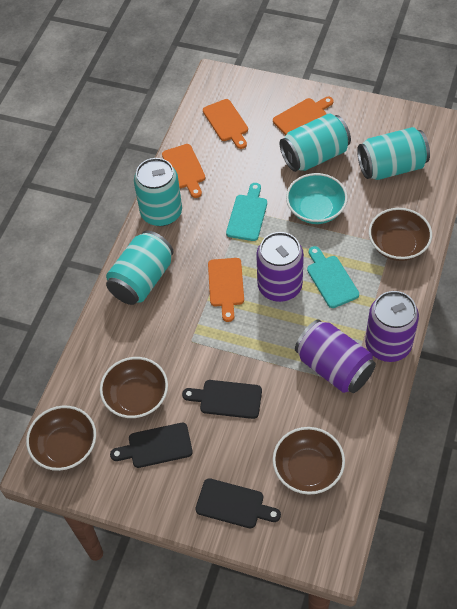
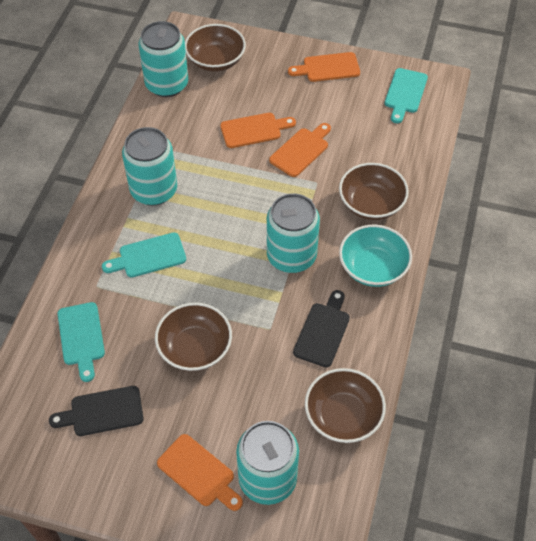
black cutting board: [110,423,193,468] [182,380,262,419] [195,478,281,528] = 3 -> [49,386,144,436] [293,290,350,367] = 2
purple can: [256,232,304,302] [295,320,376,393] [365,291,419,362] = 3 -> none = 0
turquoise cutting board: [226,183,267,241] [307,246,359,308] = 2 -> [58,302,105,382] [102,233,186,277] [385,68,428,123] = 3

